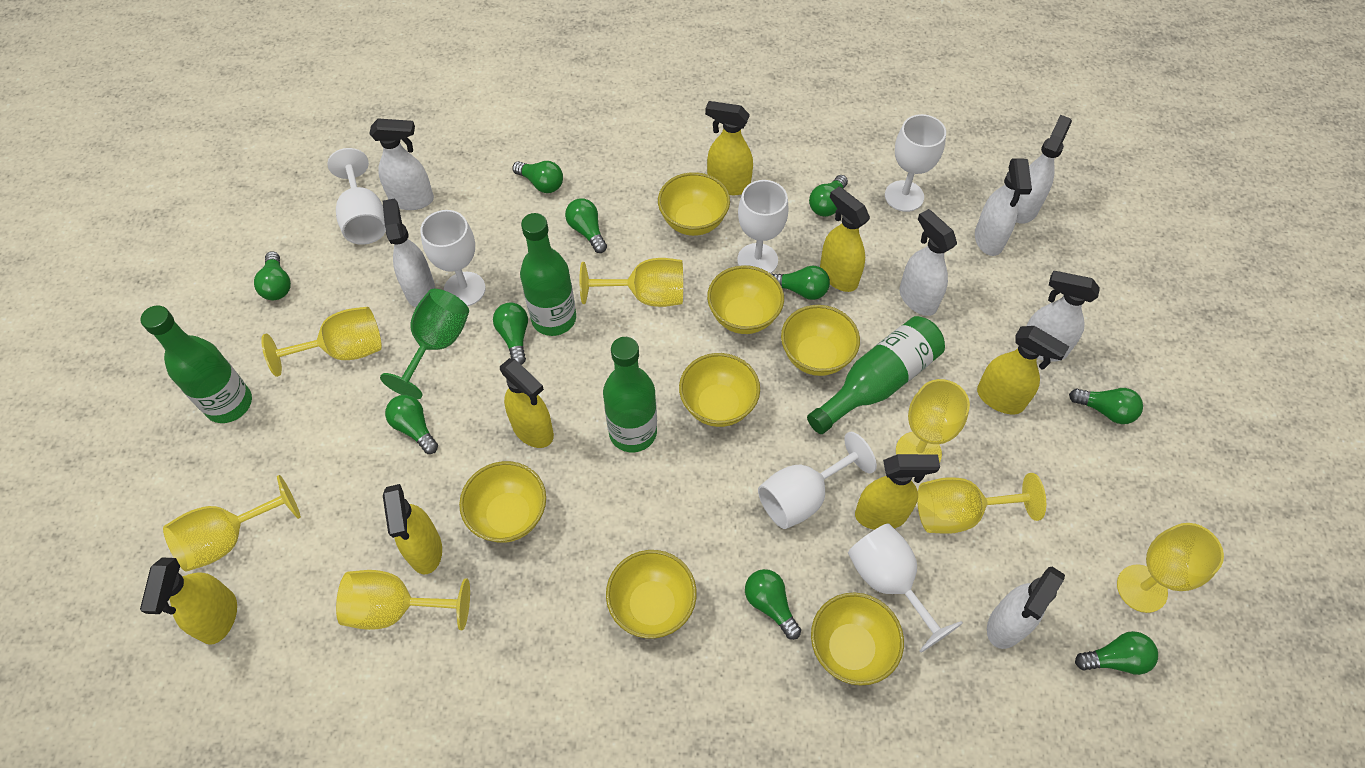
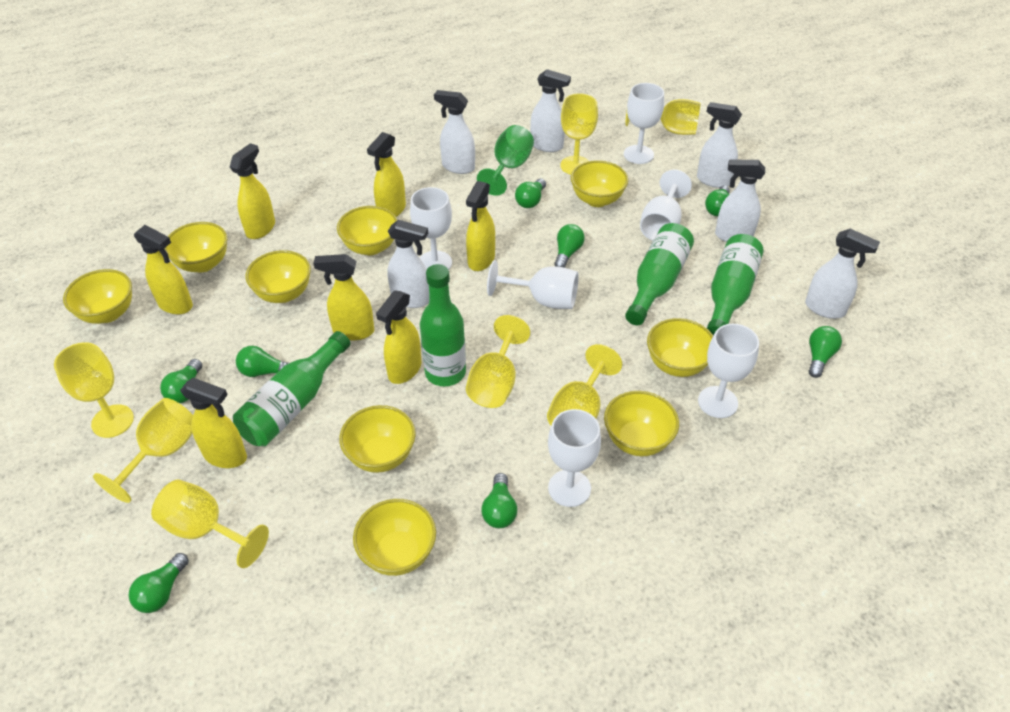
green light bulb: [254,251,291,300] [385,395,438,454] [493,303,528,365] [512,161,563,193] [565,198,607,253] [745,569,801,640] [772,266,830,300] [809,175,848,217] [1069,388,1143,424] [1075,631,1158,675] = 10 -> [128,553,189,613] [160,359,202,403] [236,346,289,377] [481,473,517,528] [515,178,546,208] [554,224,585,268] [705,185,730,216] [809,326,842,378] = 8
white spray bottle: [369,118,434,210] [382,199,435,308] [899,209,957,316] [975,158,1032,256] [987,567,1065,649] [1016,115,1072,224] [1026,271,1100,362] = 7 -> [387,220,429,308] [434,90,475,174] [530,69,571,152] [697,102,742,188] [715,159,765,242] [805,229,880,319] = 6
yellow bowl: [459,461,546,543] [606,550,697,638] [658,172,730,236] [679,353,760,427] [707,265,784,334] [781,305,860,376] [811,592,904,686] = 7 -> [63,269,132,324] [164,222,228,273] [246,250,311,303] [337,206,397,255] [339,405,416,473] [353,499,436,576] [571,160,628,207] [604,391,679,456] [647,318,713,377] = 9

